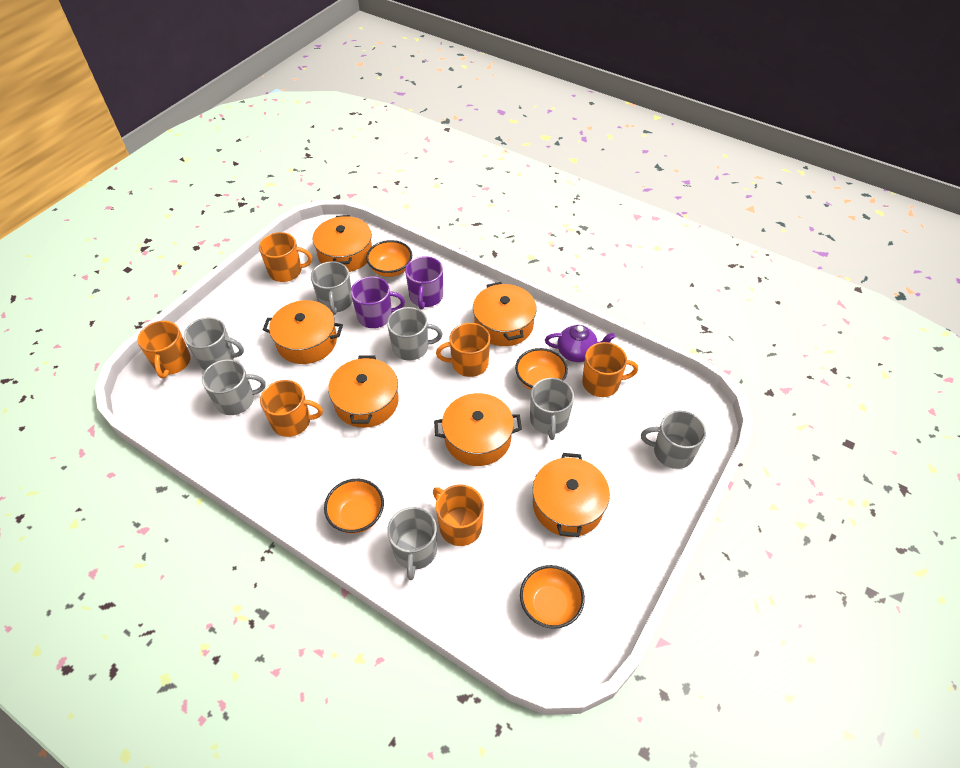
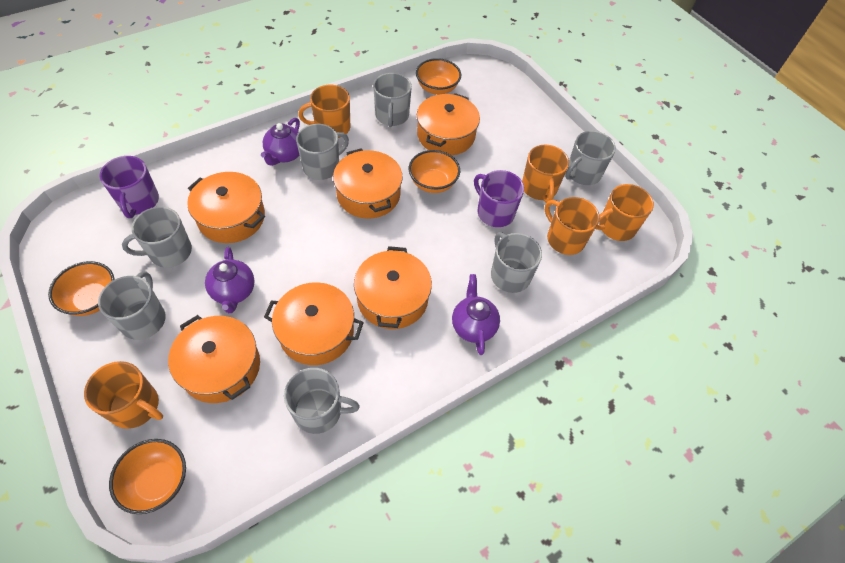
orange mug: [137,321,191,378] [259,232,312,282] [260,380,323,437] [433,485,484,546] [436,323,490,377] [582,342,638,397] = 6 -> [84,361,163,429] [298,85,350,138] [522,145,569,203] [545,197,600,255] [595,184,654,241] = 5
purple teapot: [545,325,615,362] = 1 -> [205,247,255,313] [261,118,300,166] [452,274,500,355] = 3

